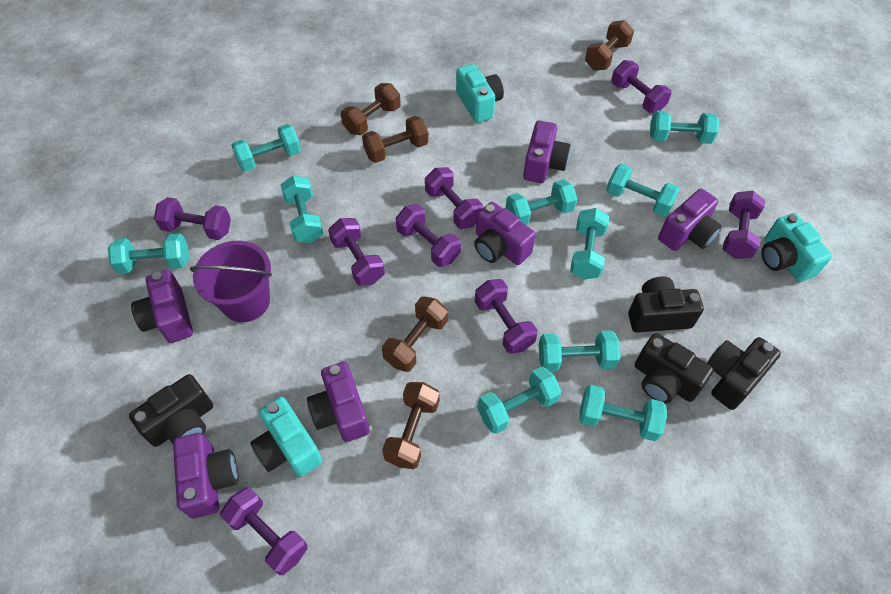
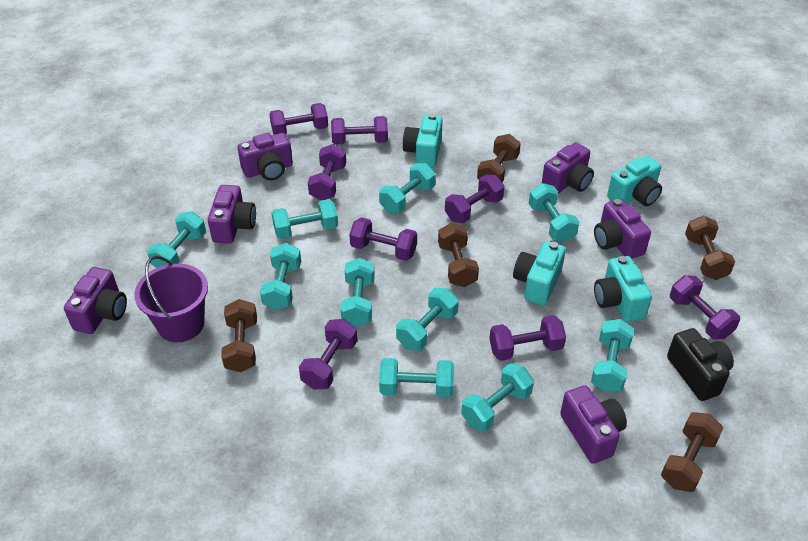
black camera: [129,374,213,447] [628,277,704,333] [635,333,714,404] [707,337,781,410] = 4 -> [667,328,734,401] = 1
turquoise camera: [250,397,322,477] [456,64,504,123] [761,213,832,282] = 3 -> [403,113,443,168] [513,241,566,305] [594,256,652,322] [607,156,662,206] = 4

